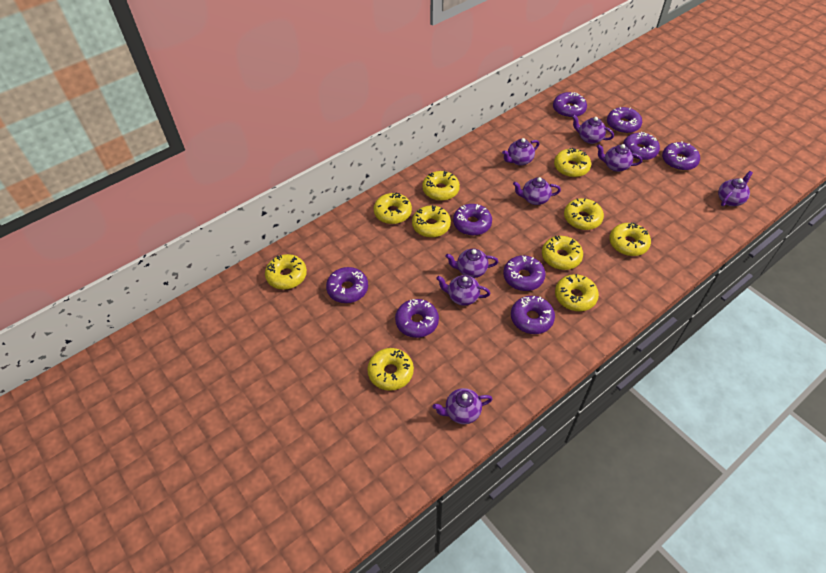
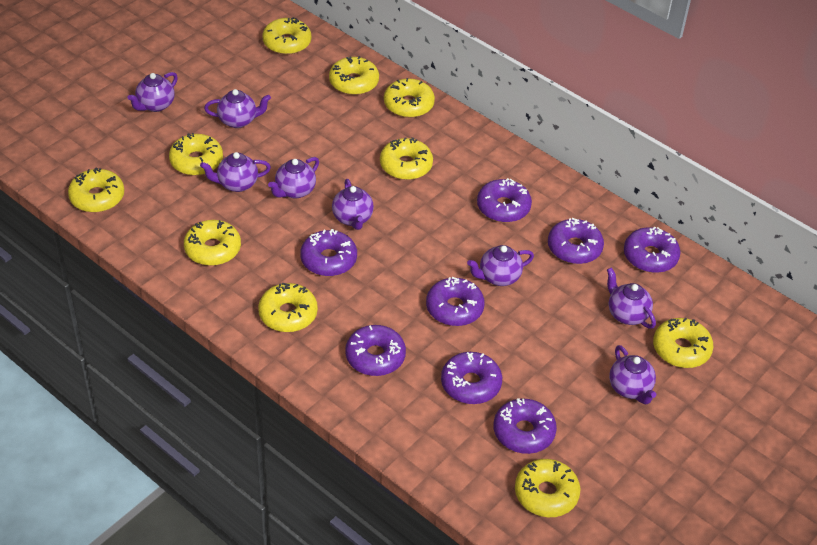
purple donut: [326,267,368,303] [395,299,439,338] [453,204,492,236] [503,255,545,291] [511,296,555,334] [553,92,587,118] [607,107,642,134] [623,132,660,160] [662,141,700,171] = 9 -> [300,229,357,276] [345,325,406,376] [426,277,485,326] [441,352,502,404] [477,178,532,222] [493,398,557,454] [548,218,604,264] [624,227,680,273] = 8

